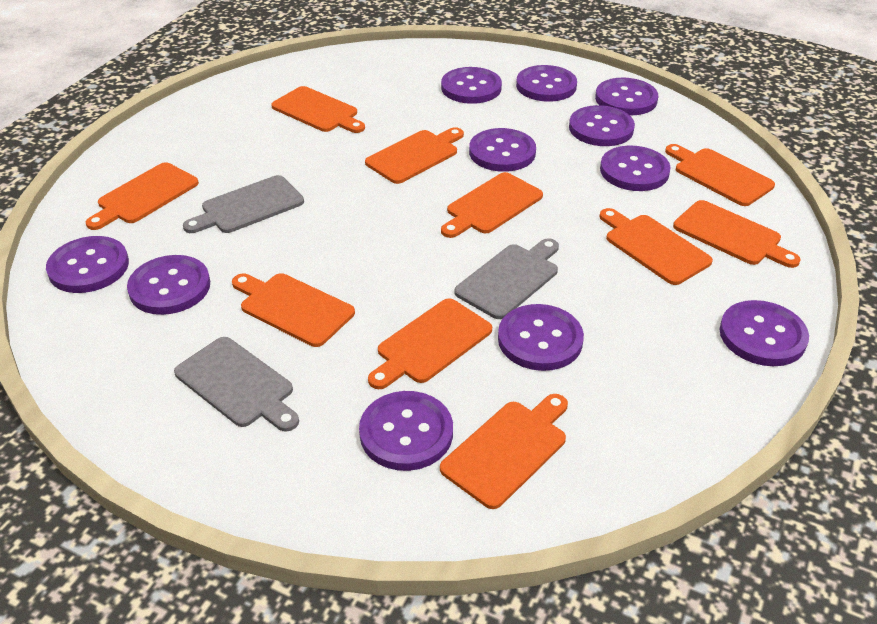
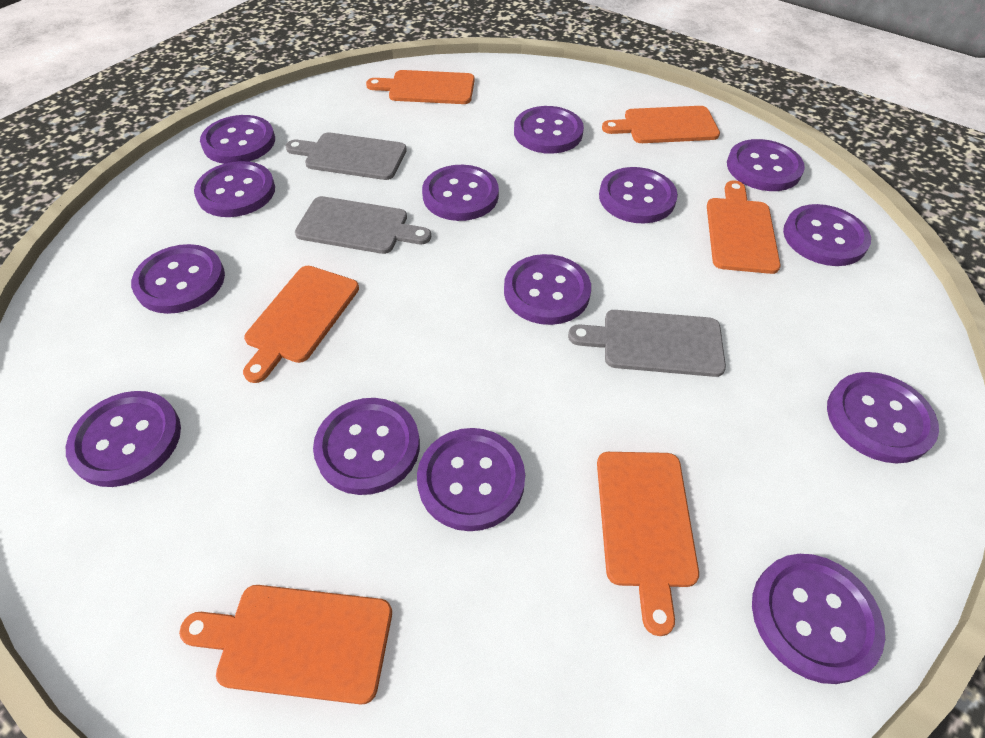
orange cutting board: [86,162,199,230] [232,273,355,347] [271,86,365,133] [365,127,464,184] [368,299,492,389] [440,394,568,509] [441,172,543,238] [599,208,713,285] [665,144,775,206] [673,200,801,268] = 10 -> [179,585,392,705] [243,266,359,383] [366,70,475,104] [597,452,699,636] [602,106,720,143] [707,180,781,274] = 6
purple button: [46,236,129,293] [127,255,210,315] [359,391,453,471] [441,67,502,104] [469,128,536,172] [498,304,584,371] [516,65,577,102] [569,105,635,146] [595,78,658,115] [600,146,671,191] [720,300,809,366] = 11 -> [66,391,181,487] [131,244,225,314] [194,161,275,217] [200,115,275,164] [313,398,420,495] [417,428,525,531] [422,165,499,221] [504,254,591,325] [514,106,584,154] [599,167,678,223] [727,139,805,191] [752,554,885,684] [783,204,871,266] [827,372,939,463] = 14

